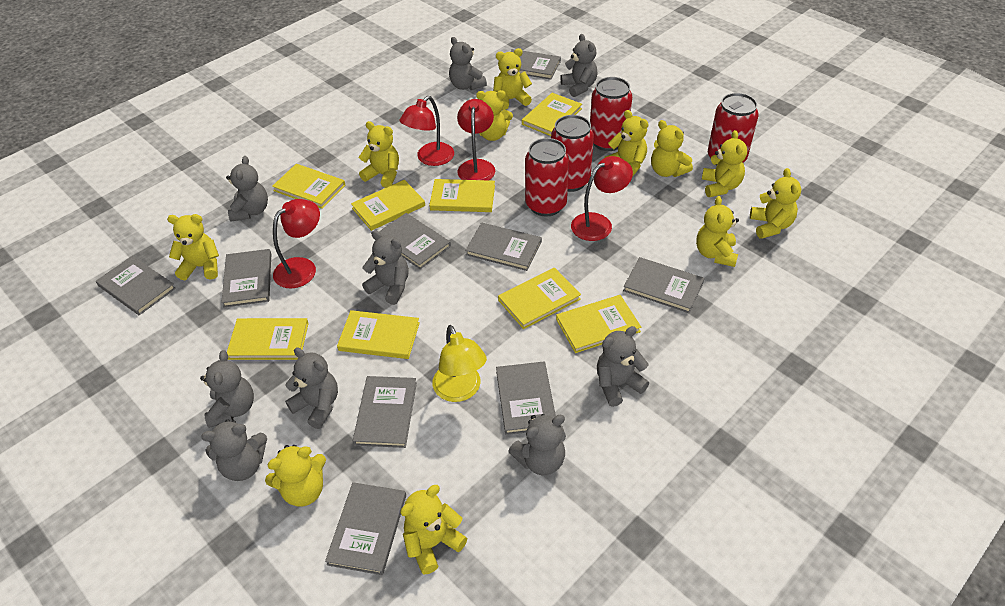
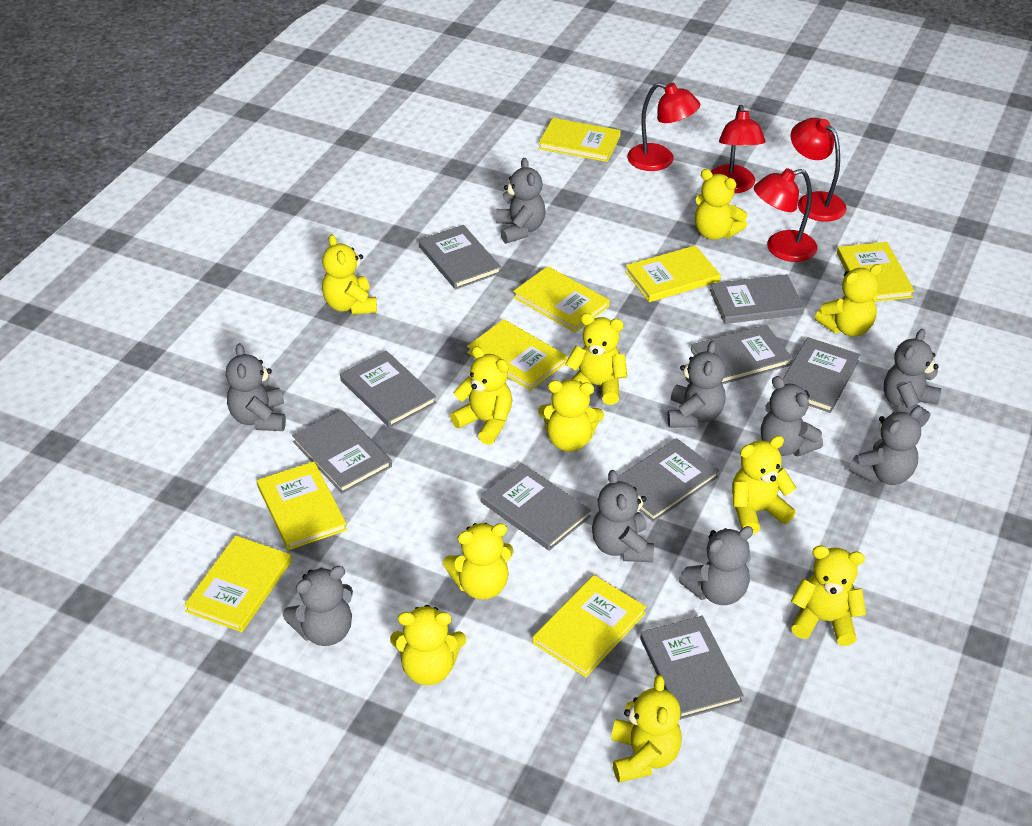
red can: [525,138,569,217] [551,115,594,192] [590,77,632,151] [708,93,759,166] = 4 -> none = 0
yellow lamp: [432,325,487,402] = 1 -> none = 0

